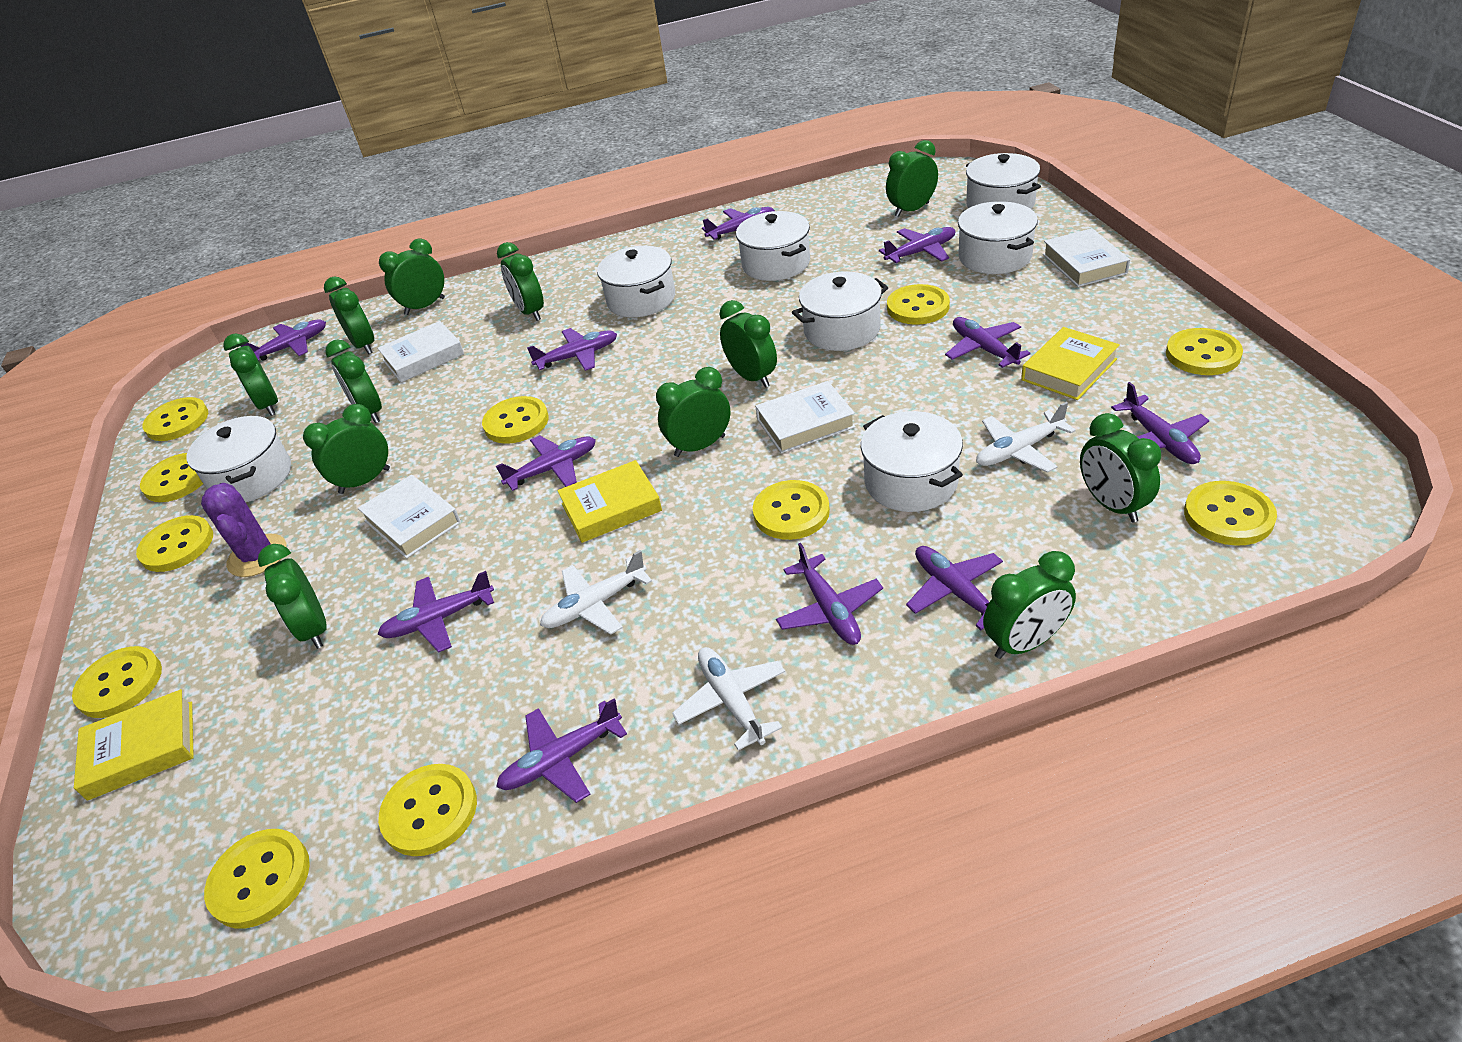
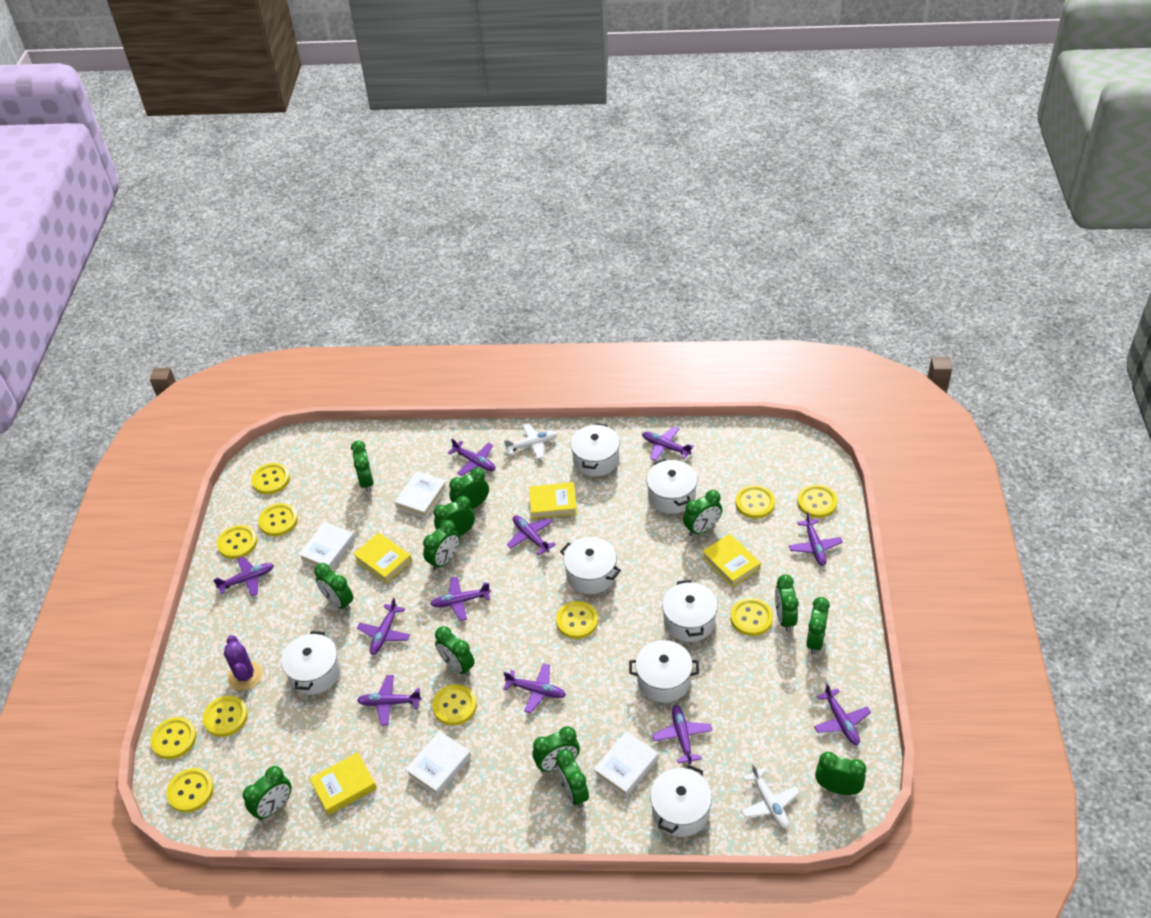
green clock: [223,333,278,416] [258,544,327,649] [303,404,390,494] [324,276,374,354] [325,339,382,423] [379,238,445,315] [497,242,544,321] [656,367,731,457] [720,300,777,388] [886,140,938,217] [983,551,1076,659] [1080,413,1161,523] = 12 -> [243,766,292,820] [314,563,353,611] [351,440,374,492] [423,520,460,571] [434,496,475,536] [435,626,475,676] [449,468,489,509] [533,726,580,772] [556,749,589,808] [683,490,722,536] [775,574,799,632] [806,597,830,655] [815,752,866,795] = 13
white plane: [540,550,652,635] [672,647,785,751] [976,402,1076,473] = 3 -> [504,423,558,459] [741,764,800,829] = 2
yellow book: [74,689,194,801] [557,460,662,543] [1021,327,1120,400] = 3 -> [310,752,377,815] [353,532,412,584] [529,482,577,519] [702,534,761,587] = 4

